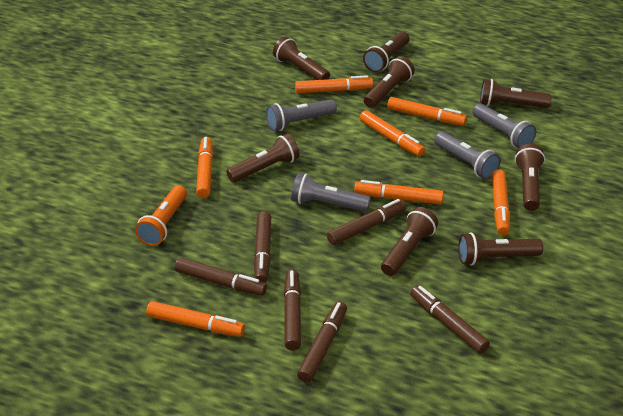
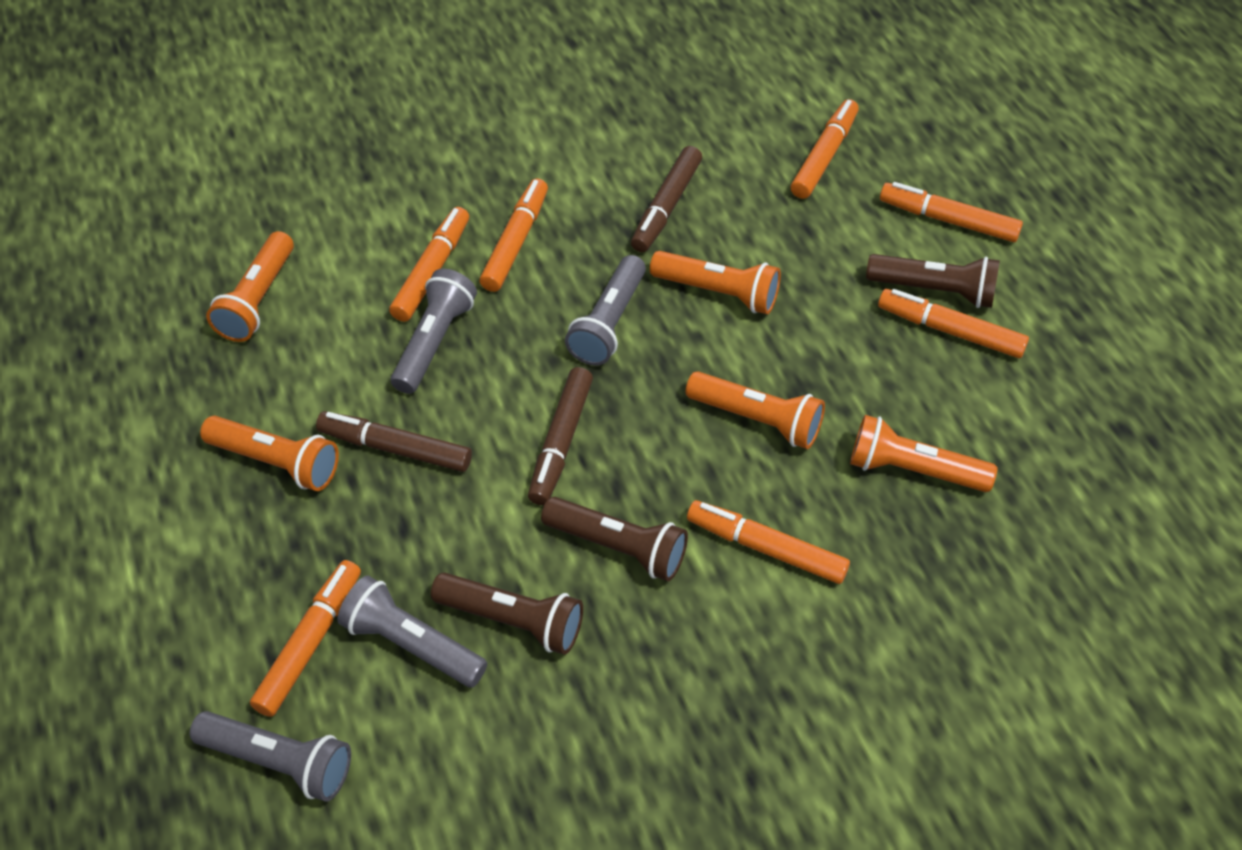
brown flashlight: [226,134,300,183] [273,37,330,80] [363,32,409,72] [364,56,415,108] [381,207,438,276] [458,233,543,265] [480,79,551,108] [515,144,545,211] = 8 -> [431,573,583,655] [541,497,688,581] [866,254,1000,308] = 3
brown marker: [175,257,267,296] [254,211,271,283] [283,270,301,351] [297,302,347,383] [327,199,406,245] [410,285,490,354] = 6 -> [316,411,472,472] [528,367,593,505] [631,146,702,252] = 3
orange flashlight: [135,185,187,246] = 1 -> [200,416,339,491] [206,231,294,342] [650,251,781,314] [686,371,825,449] [850,415,998,492] = 5

